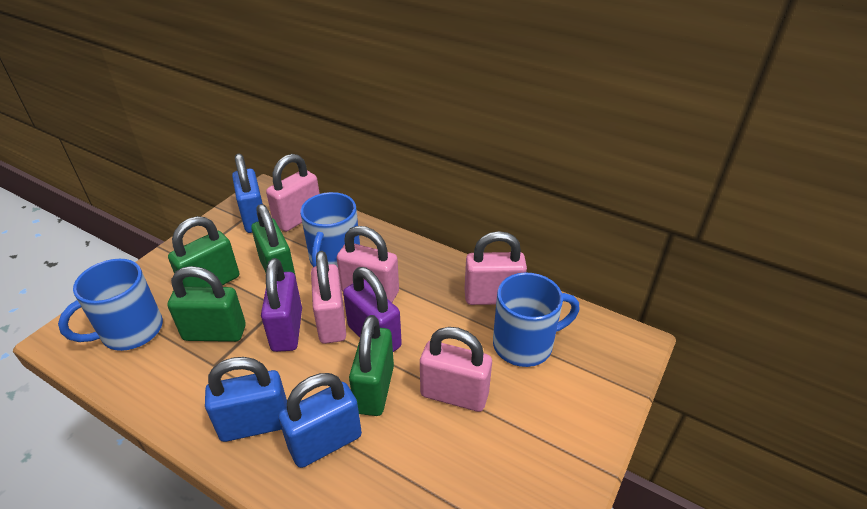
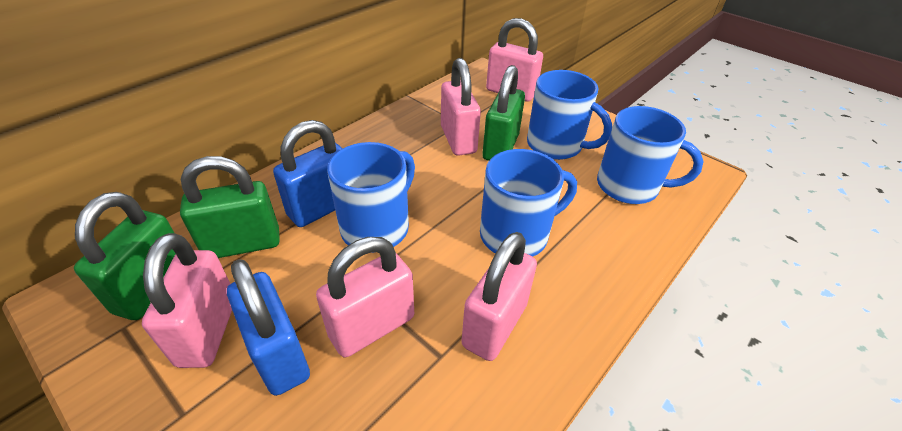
blue mug: [58,259,163,351] [300,192,360,268] [493,273,579,367] = 3 -> [327,142,415,253] [480,149,577,257] [527,70,612,160] [597,106,703,204] = 4
blue padlock: [205,357,287,442] [232,153,263,233] [279,373,362,468] = 3 -> [227,259,310,396] [273,120,343,227] = 2
green padlock: [167,266,246,342] [168,216,239,287] [251,204,296,277] [349,315,394,416] = 4 -> [74,192,176,320] [180,156,280,258] [482,65,525,161] = 3
purple padlock: [261,258,302,352] [343,267,402,352] = 2 -> none = 0

